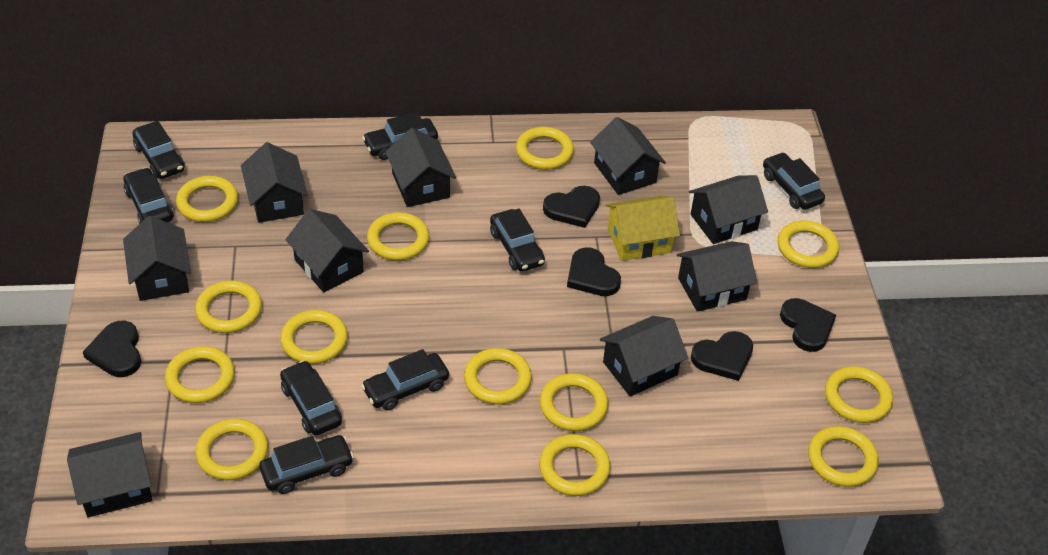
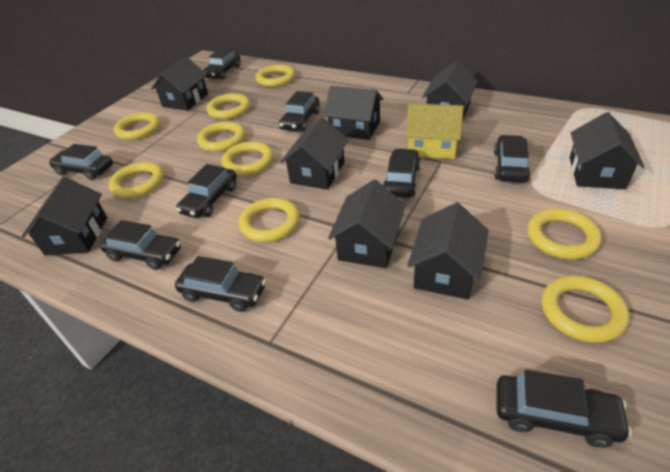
black car: [123,167,174,224] [133,121,185,179] [259,435,354,494] [280,360,342,435] [361,349,449,411] [362,112,438,160] [490,209,545,272] [763,152,825,210] = 8 -> [48,144,113,180] [100,220,181,270] [175,256,266,312] [176,164,237,218] [203,48,241,80] [279,91,320,131] [383,148,420,198] [494,135,530,183] [496,370,632,448] = 9
black heart: [83,321,141,377] [543,186,600,228] [567,247,621,296] [691,331,753,381] [780,298,836,352] = 5 -> none = 0
black house: [67,432,152,517] [123,216,191,301] [241,142,308,223] [285,209,369,292] [385,128,456,207] [590,117,666,195] [600,316,688,397] [677,241,757,312] [689,175,768,244] = 9 -> [22,177,107,255] [151,57,208,111] [280,117,348,190] [324,86,383,140] [328,179,406,268] [407,202,489,300] [422,61,478,121] [569,112,644,189] = 8
yellow ring: [165,346,235,403] [176,176,238,222] [195,281,262,333] [195,419,268,480] [280,310,348,364] [367,212,430,260] [464,348,532,404] [516,127,574,170] [539,434,611,496] [540,373,609,431] [778,221,839,268] [808,426,879,487] [825,366,893,423] = 13 -> [109,162,164,198] [114,112,160,140] [197,122,245,152] [207,93,250,119] [222,142,273,175] [239,198,300,242] [256,65,295,87] [527,209,602,259] [541,276,630,343] = 9

